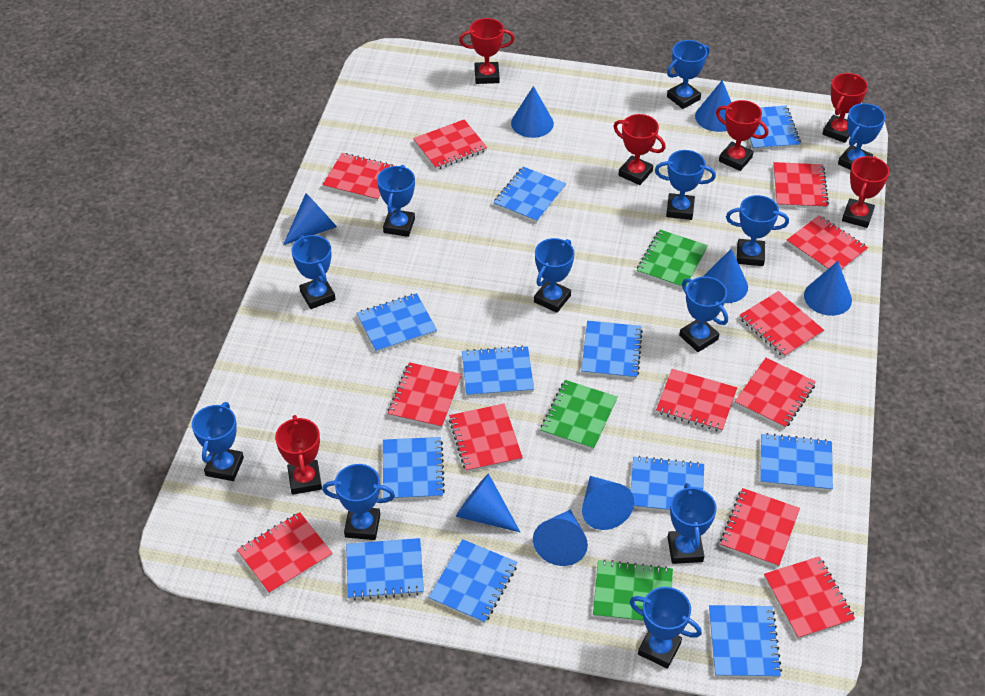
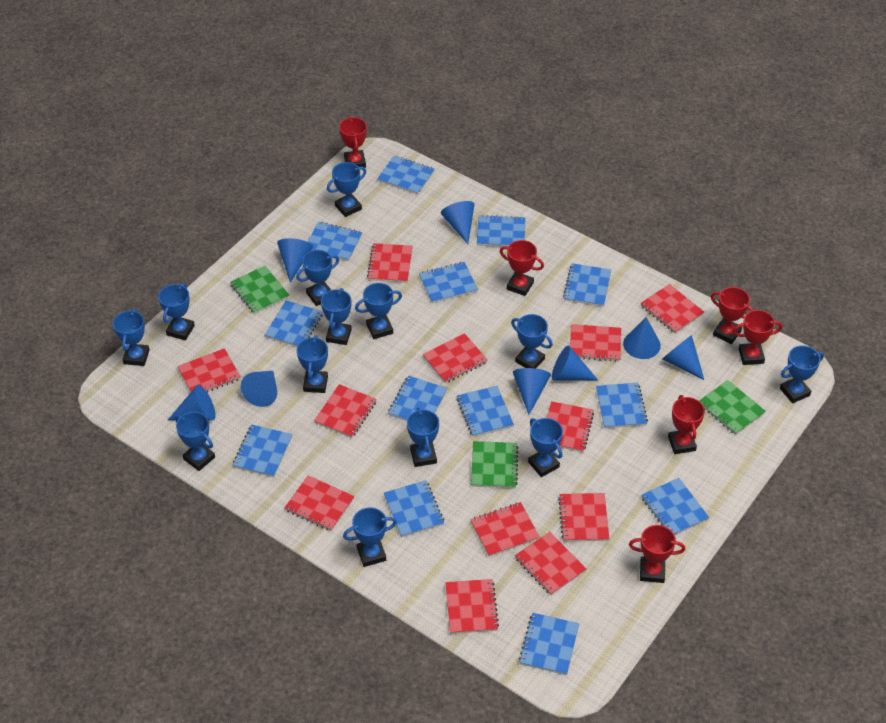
blue notebook: [346,538,424,600] [357,293,437,353] [383,437,445,500] [428,539,518,624] [462,345,534,397] [493,166,566,223] [581,321,643,379] [631,456,704,512] [709,605,782,678] [749,106,801,150] [760,433,833,491] = 11 -> [232,424,293,477] [265,300,323,347] [308,222,363,261] [377,156,435,195] [384,480,444,538] [388,376,448,421] [419,262,478,303] [457,386,514,437] [477,215,525,247] [519,613,579,675] [563,263,611,307] [596,383,648,429] [641,478,709,535] = 13
blue trophy: [192,402,244,481] [291,235,336,309] [322,464,395,540] [377,165,415,237] [534,238,574,313] [629,587,702,669] [655,150,716,220] [667,40,710,109] [667,483,717,564] [679,277,728,352] [726,195,789,266] [838,103,885,170] = 12 -> [113,309,149,366] [158,283,195,341] [175,412,215,471] [296,250,339,306] [297,335,328,393] [321,288,352,345] [327,162,366,217] [343,507,397,567] [355,283,402,339] [407,407,439,467] [511,314,553,368] [528,418,563,477] [780,345,824,403] = 13

